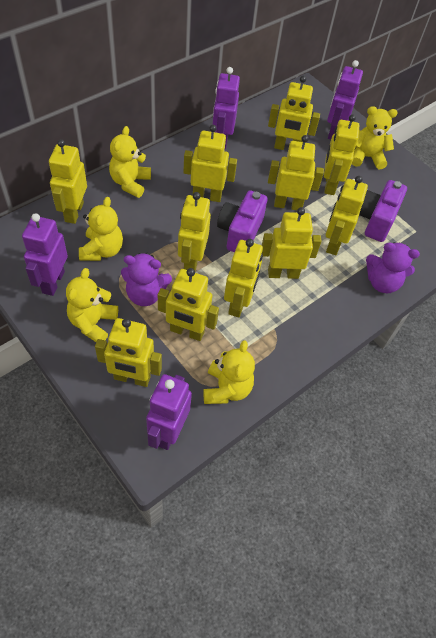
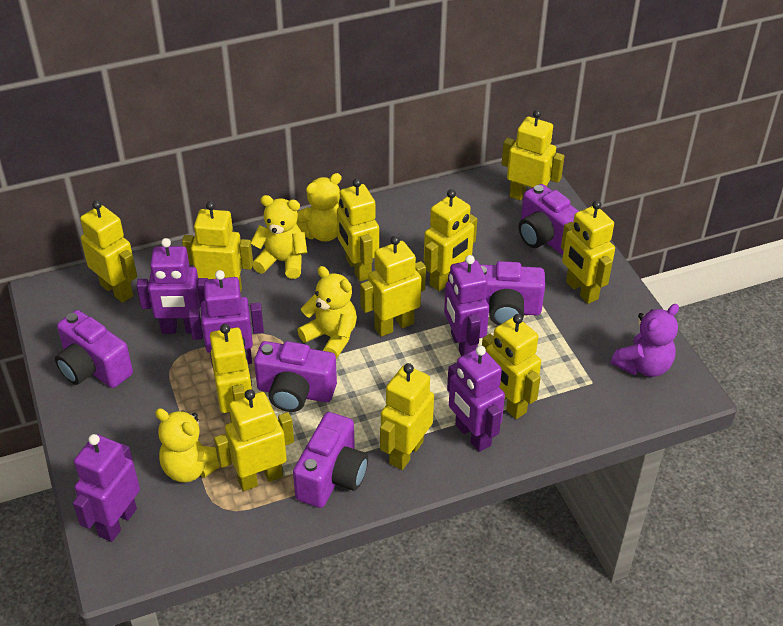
purple camera: [217,191,268,253] [359,180,407,242] = 2 -> [55,310,133,388] [254,341,337,412] [293,412,368,508] [480,261,545,326] [519,184,579,256] = 5
purple robot: [22,213,68,296] [146,374,192,450] [212,67,240,150] [327,60,363,140] = 4 -> [73,434,140,542] [136,238,208,334] [188,270,264,367] [444,255,489,356] [447,346,505,452] = 5
purple teddy bear: [121,253,172,306] [366,242,420,293] = 2 -> [611,304,679,377] = 1
yellow teddy bear: [66,268,118,342] [79,197,123,261] [109,126,151,198] [203,340,255,404] [352,106,398,169] = 5 -> [155,408,220,483] [251,195,307,279] [296,173,341,242] [297,266,357,359] = 4

